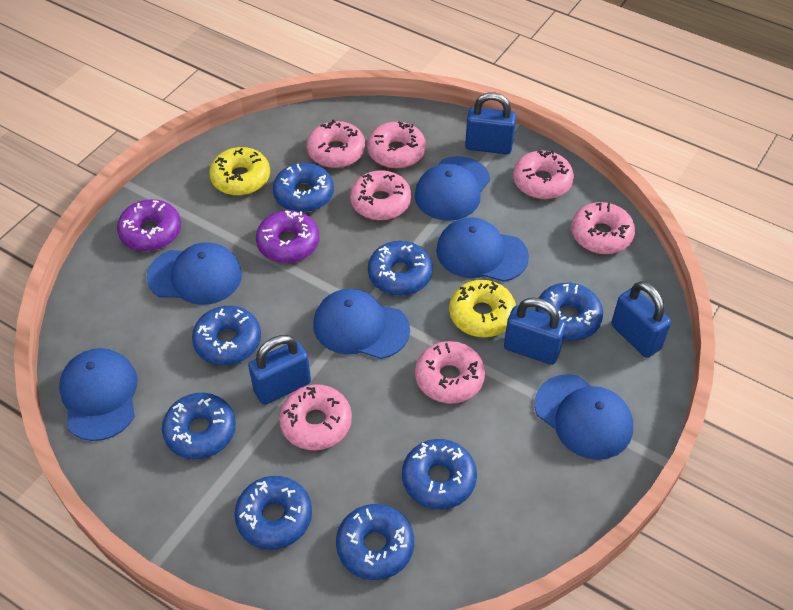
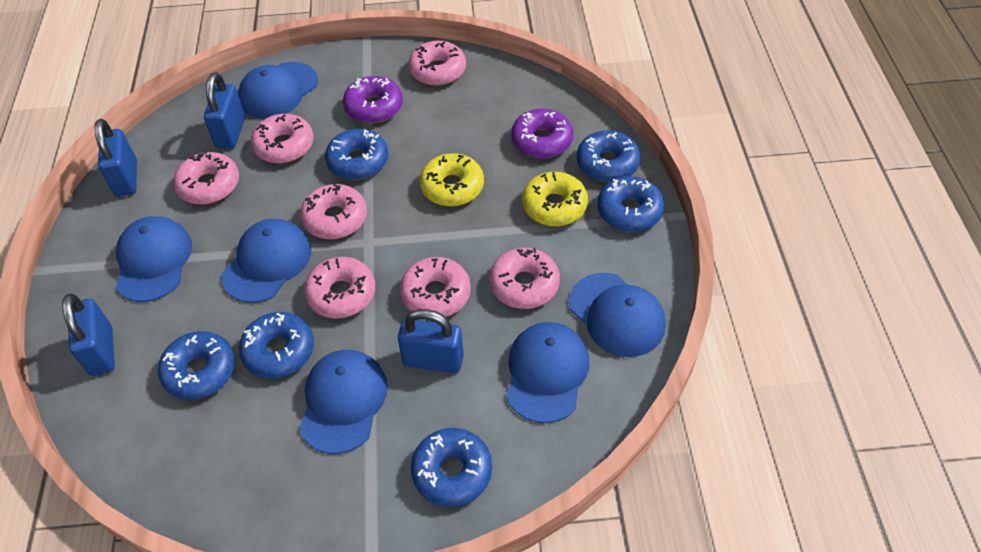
blue donut: [162,393,236,459] [192,306,261,365] [234,476,312,549] [273,163,334,212] [336,504,414,580] [368,241,433,296] [402,439,477,509] [535,283,603,340] = 8 -> [158,331,235,400] [239,312,314,379] [325,129,388,180] [411,428,492,507] [577,130,641,182] [597,176,665,232] = 6

